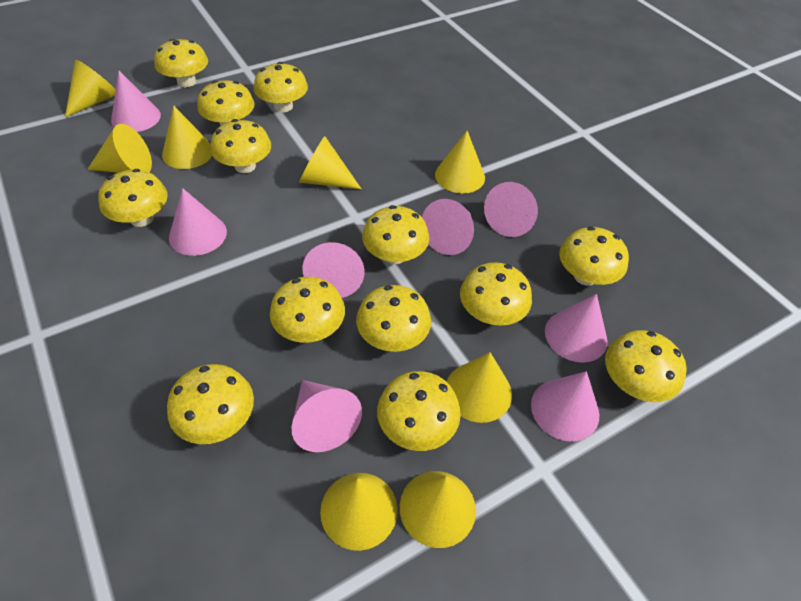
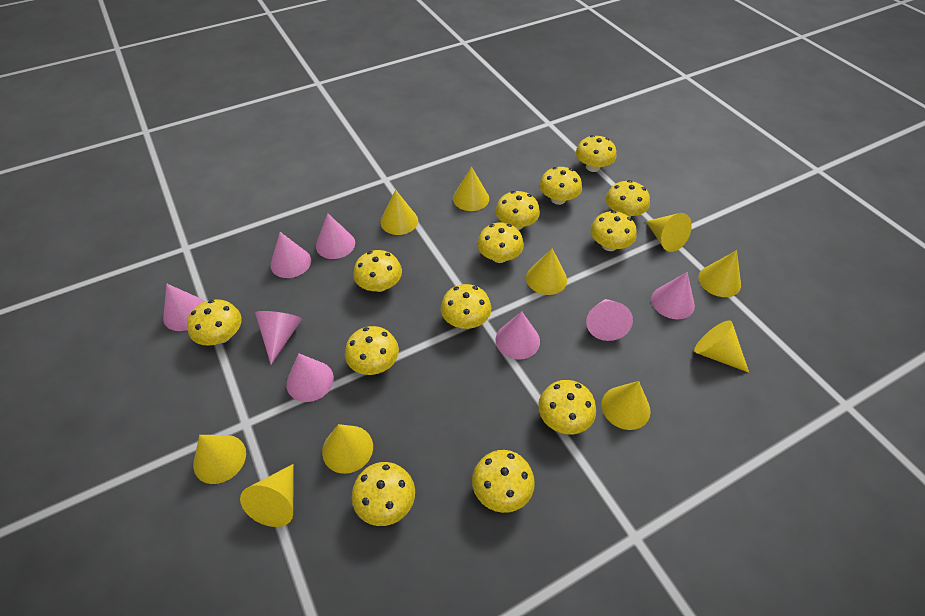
yellow cone: [65,60,116,118] [87,124,152,173] [162,105,212,169] [299,136,361,189] [320,473,398,551] [400,471,476,548] [435,131,485,193] [447,352,512,423] = 8 -> [193,435,246,484] [240,464,294,527] [322,424,373,474] [380,190,418,235] [453,167,489,211] [526,248,567,295] [601,381,651,430] [646,213,692,252] [694,320,749,373] [699,250,741,297] = 10

